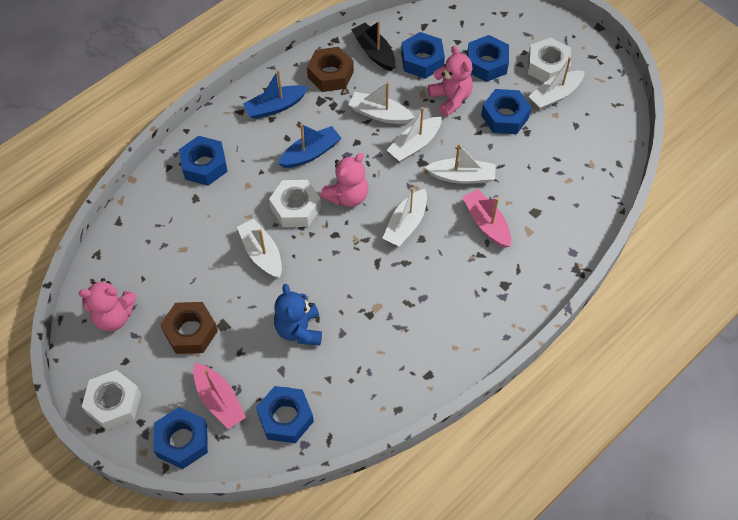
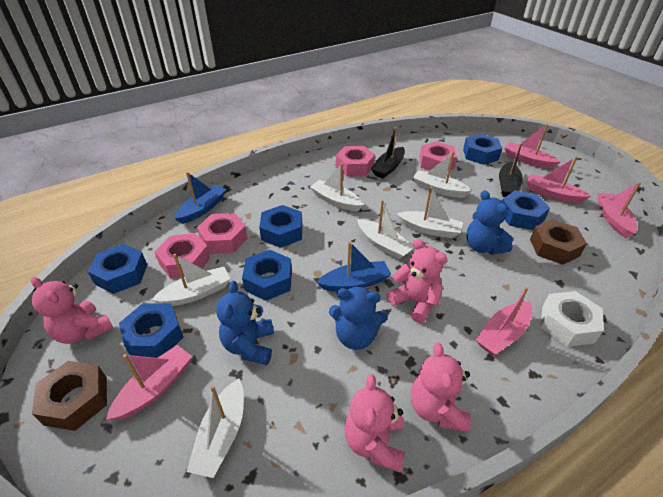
black boat: [351,21,395,71] = 1 -> [371,127,405,178] [499,143,523,197] = 2
blue teddy bear: [274,284,322,345] = 1 -> [217,281,274,365] [329,286,388,350] [466,190,513,255] = 3
pink boat: [193,363,246,429] [462,189,511,248] = 2 -> [106,345,192,420] [476,287,532,355] [504,124,560,169] [526,156,591,203] [597,182,641,238] = 5
pink nut: none = 0 -> [155,233,210,279] [197,213,248,254] [336,146,375,177] [419,141,457,171] = 4
pink teddy bear: [79,278,137,331] [320,153,368,207] [428,46,473,117] = 3 -> [31,277,113,344] [344,374,405,473] [387,239,447,323] [411,342,471,432] = 4
white nut: [81,370,141,430] [269,180,321,227] [528,38,571,83] = 3 -> [541,291,604,347] = 1

